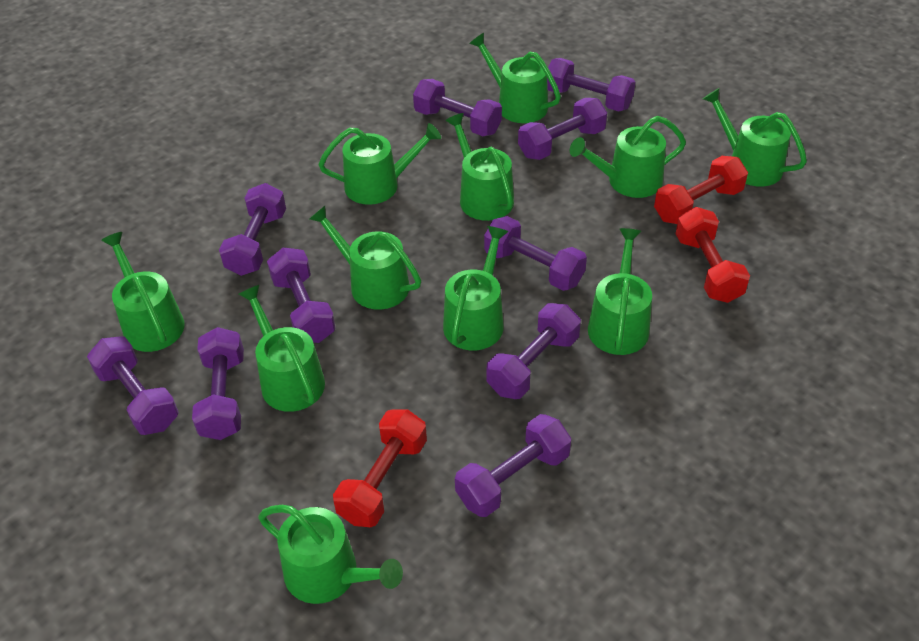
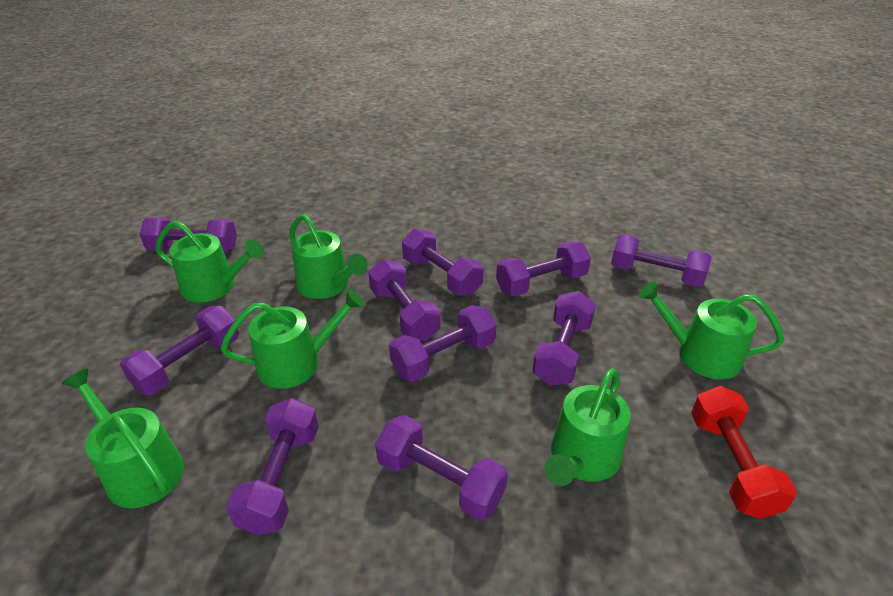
green watering can: [101,232,185,352] [238,285,325,412] [258,505,403,604] [309,206,421,310] [319,123,441,205] [443,226,509,350] [445,113,514,221] [469,33,561,123] [570,116,686,198] [588,228,652,355] [703,88,807,187] = 11 -> [61,368,184,508] [155,221,263,303] [220,289,364,389] [289,214,368,299] [544,368,630,486] [638,281,784,379] = 6
red dumbbell: [333,409,427,527] [654,156,748,224] [675,207,750,303] = 3 -> [691,386,797,519] = 1

